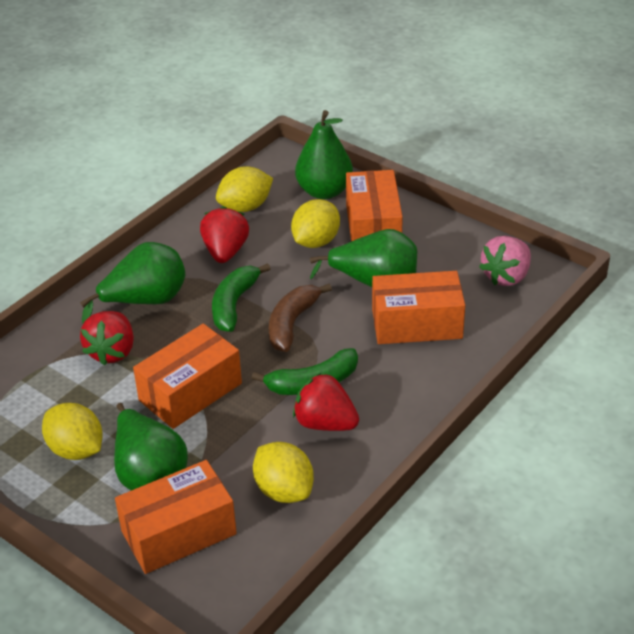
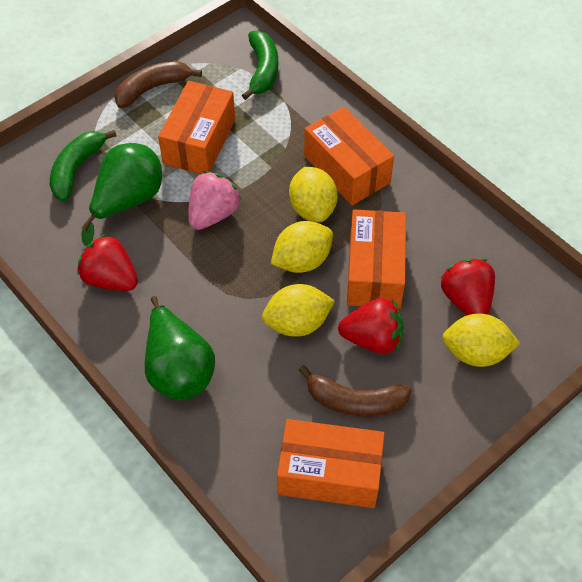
brown banana: [269,284,332,352] = 1 -> [114,61,202,108] [299,365,412,417] = 2
green pear: [80,242,185,324] [114,403,188,490] [295,110,353,199] [310,229,417,287] = 4 -> [81,143,162,245] [145,296,215,400] = 2

